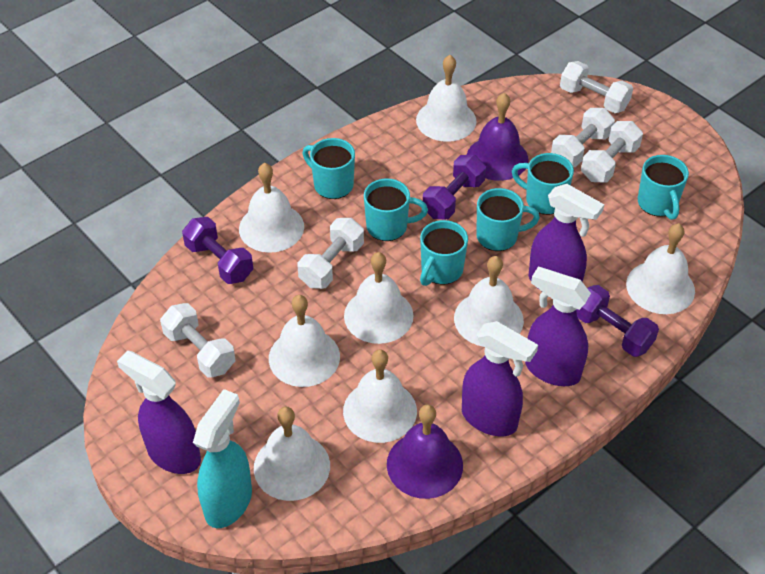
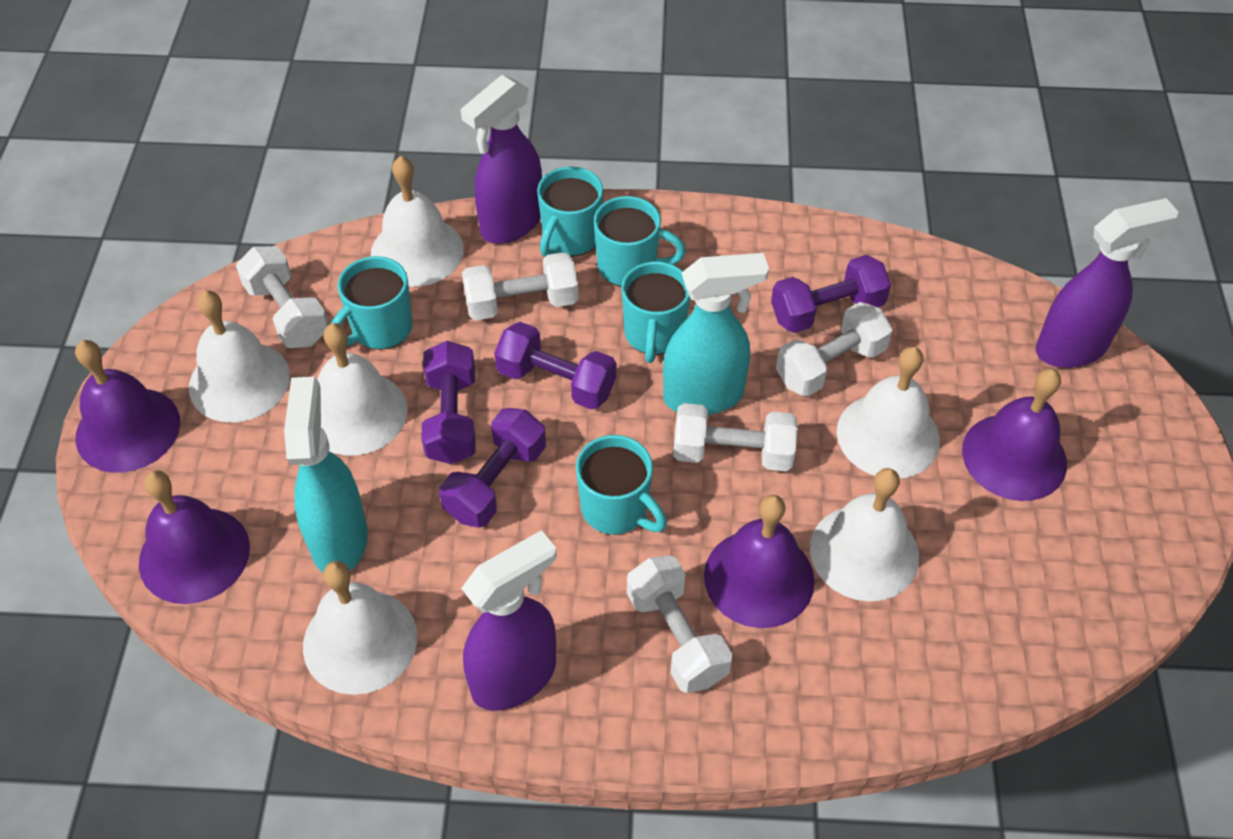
purple bell: [387,404,463,499] [467,93,529,181] = 2 -> [75,340,180,473] [139,470,250,604] [704,495,815,628] [962,368,1067,501] = 4
purple dumbbell: [182,217,253,284] [423,155,486,219] [576,285,659,357] = 3 -> [422,341,476,464] [440,408,546,528] [494,322,616,410] [771,255,891,333] = 4
purple spray bottle: [117,350,201,474] [462,321,538,436] [525,267,591,386] [529,184,604,291] = 4 -> [461,75,542,244] [461,530,557,711] [1036,198,1178,368] = 3
turquoise mug: [302,138,355,199] [364,178,428,241] [420,220,468,286] [476,188,540,251] [512,153,574,215] [638,155,689,220] = 6 -> [331,256,412,350] [537,167,603,257] [576,435,667,535] [594,196,686,287] [622,262,690,363] = 5
turquoise spray bottle: [193,389,252,528] = 1 -> [284,377,368,573] [663,253,769,415] = 2
white bell: [239,163,304,253] [254,407,330,501] [269,295,340,387] [343,349,417,443] [344,252,414,344] [416,55,476,142] [454,256,524,347] [626,223,695,314] = 8 -> [189,290,290,423] [303,561,417,695] [317,323,408,456] [371,156,464,287] [810,468,919,601] [837,347,940,479] = 6

